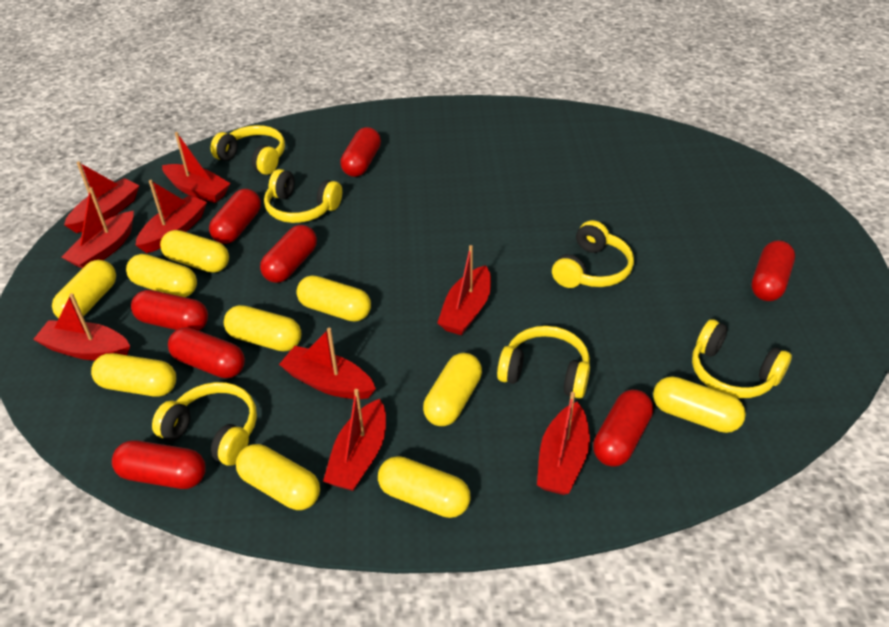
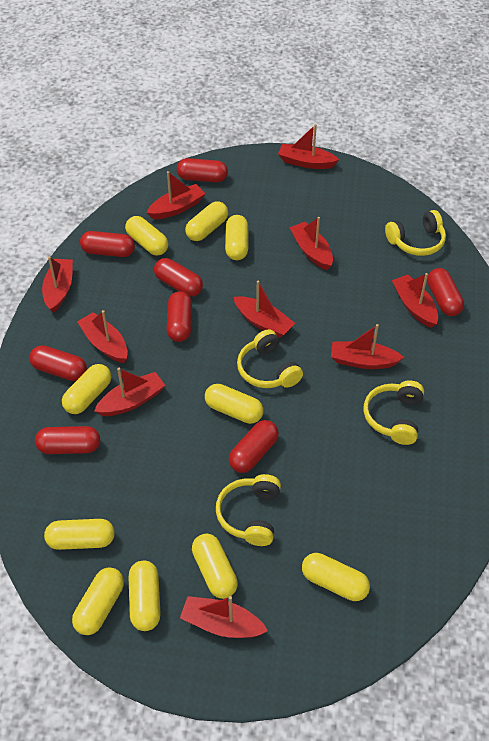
red boat: [33,293,130,360] [61,187,134,269] [64,162,140,233] [136,180,207,253] [162,132,231,203] [279,328,376,399] [323,389,386,491] [437,245,491,335] [537,392,590,495] = 9 -> [42,256,73,313] [77,310,128,363] [94,368,166,416] [147,171,205,219] [180,596,268,638] [233,281,295,338] [278,124,339,169] [289,217,333,270] [331,324,404,369] [392,273,438,328] = 10
yellow headphones: [152,382,257,466] [210,125,285,175] [264,169,342,223] [497,326,590,399] [552,220,634,288] [692,319,792,398] = 6 -> [216,474,281,546] [237,329,303,388] [363,380,424,445] [385,210,446,256] = 4

